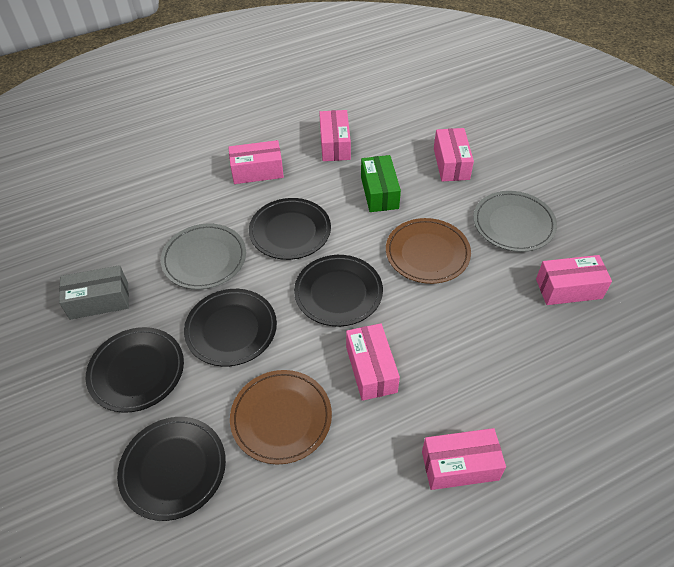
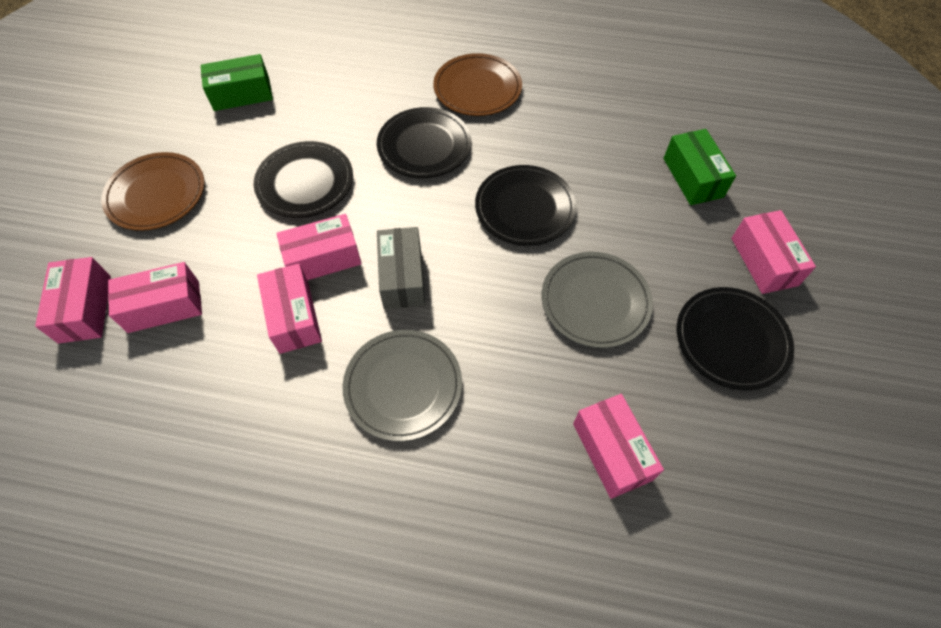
black plate: [86,327,184,413] [117,417,226,521] [184,289,277,366] [249,198,331,260] [294,255,383,327] = 5 -> [254,141,353,218] [377,107,471,178] [475,165,576,246] [677,287,794,390] = 4
green box: [361,155,401,212] = 1 -> [201,54,273,111] [663,129,736,205] = 2

